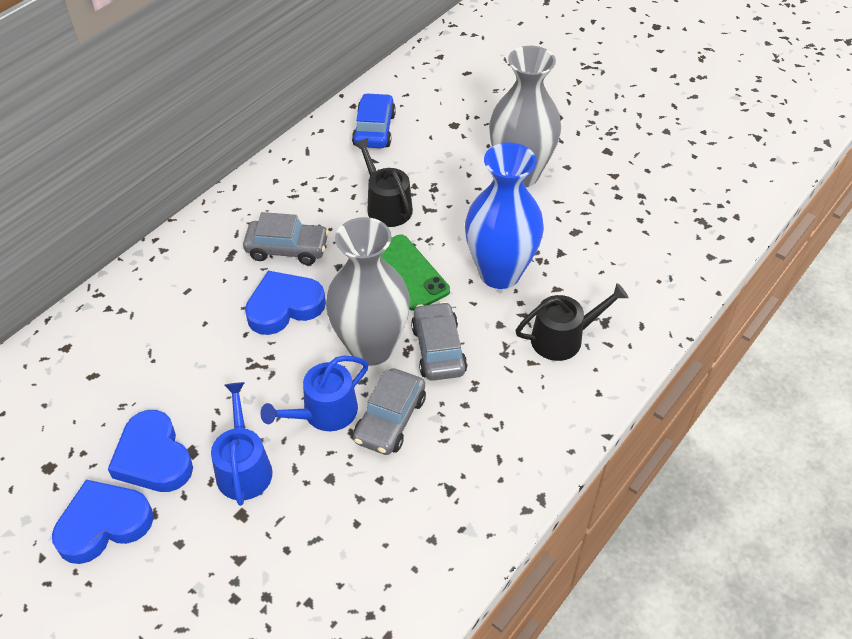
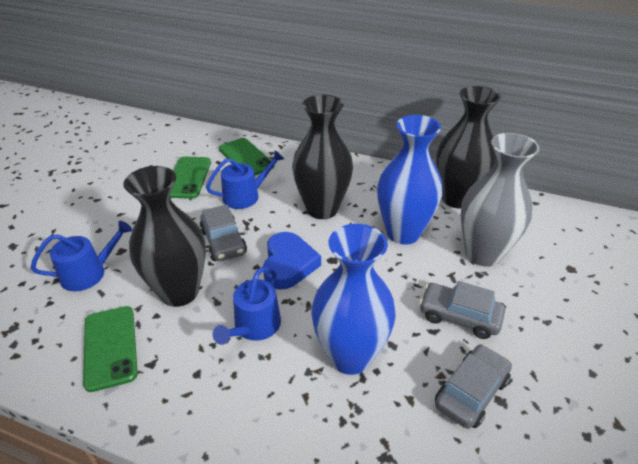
black vase: none = 0 -> [124,166,206,307] [292,94,353,219] [436,86,501,209] = 3
black watering can: [353,138,413,227] [515,283,629,361] = 2 -> none = 0
blue car: [352,93,396,148] = 1 -> none = 0
blue heart: [52,480,154,564] [108,410,193,492] [245,271,326,335] = 3 -> [263,232,321,290] = 1
blue vase: [465,143,544,289] = 1 -> [311,224,396,375] [377,115,443,245] = 2
blue watering can: [211,382,273,506] [260,356,369,431] = 2 -> [31,221,132,291] [206,150,284,209] [213,267,281,345] = 3
green phone: [381,235,450,311] = 1 -> [83,306,138,392] [170,157,211,199] [219,138,274,175] = 3
grey vase: [326,217,410,366] [489,46,561,187] = 2 -> [461,133,540,267] = 1

